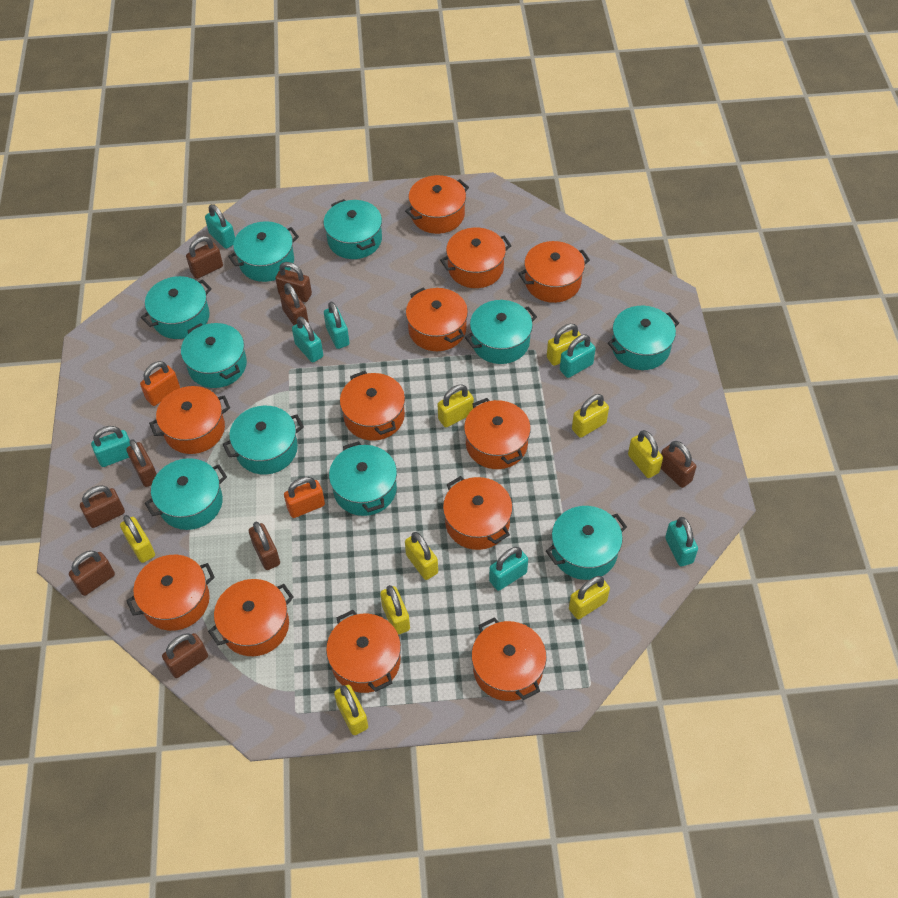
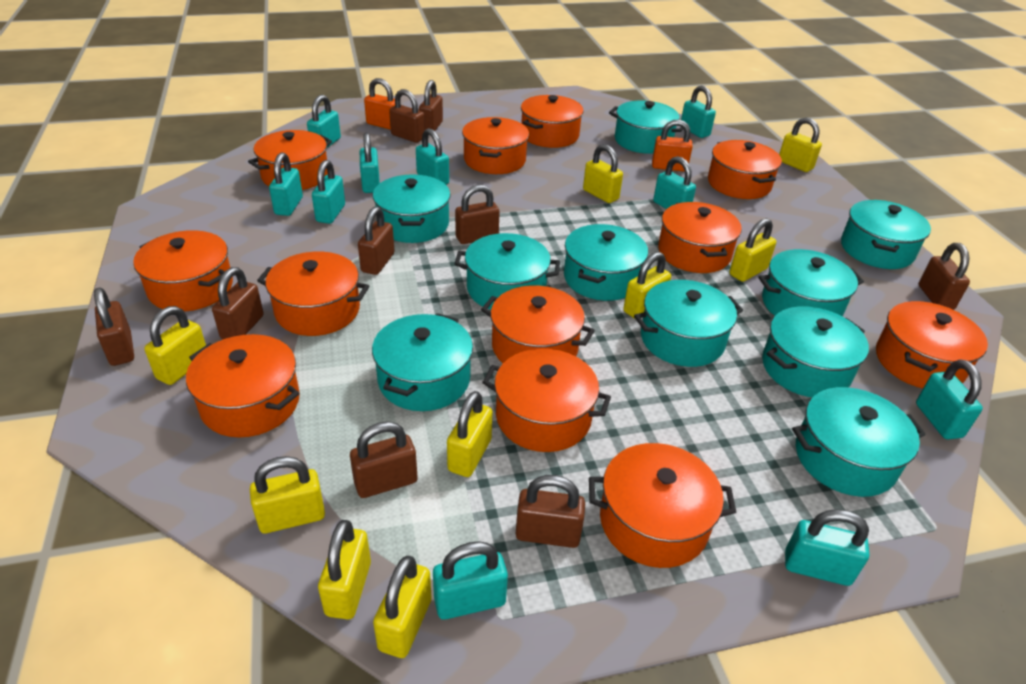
turquoise padlock: [91,426,130,467] [205,204,235,249] [292,317,323,363] [324,301,349,349] [489,547,528,591] [560,335,596,378] [665,517,698,566] = 7 -> [269,152,303,216] [307,95,341,149] [312,160,345,224] [360,133,380,193] [416,128,449,185] [433,541,508,620] [653,156,696,209] [681,85,716,138] [785,509,869,586] [916,360,983,439] = 10

